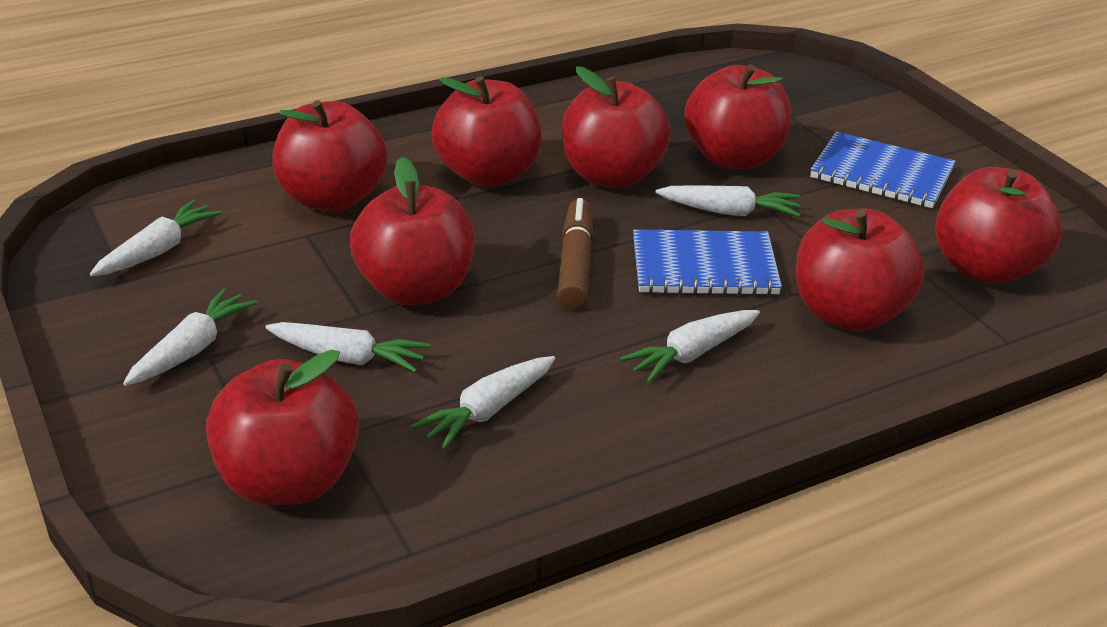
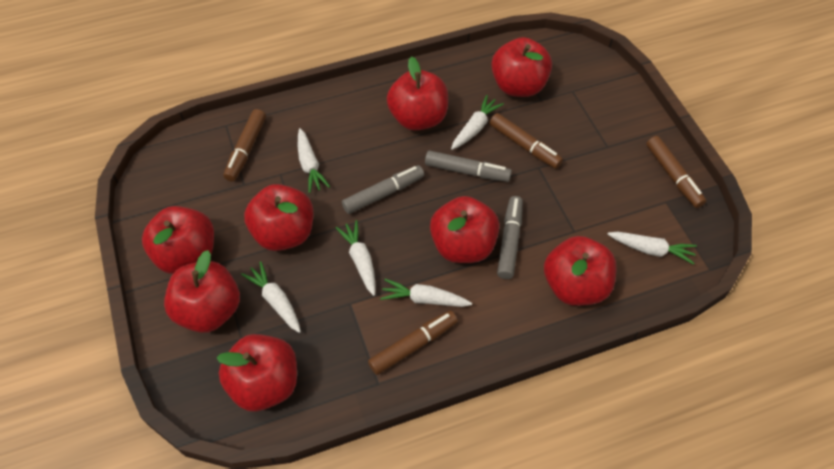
blue notebook: [633,229,782,295] [810,132,956,208] = 2 -> none = 0
brown marker: [557,198,594,309] = 1 -> [223,109,266,182] [368,310,458,375] [489,113,563,169] [646,136,706,208] = 4
grey marker: none = 0 -> [342,165,424,214] [425,150,512,182] [497,196,523,279] = 3

